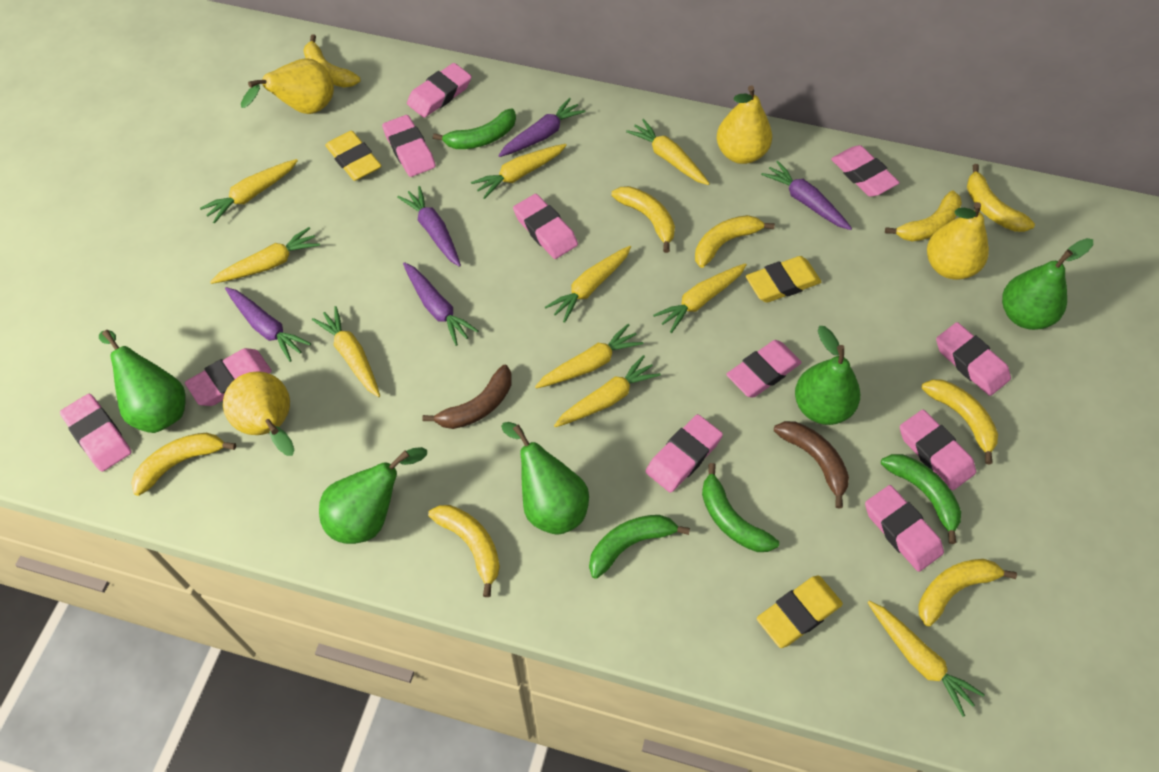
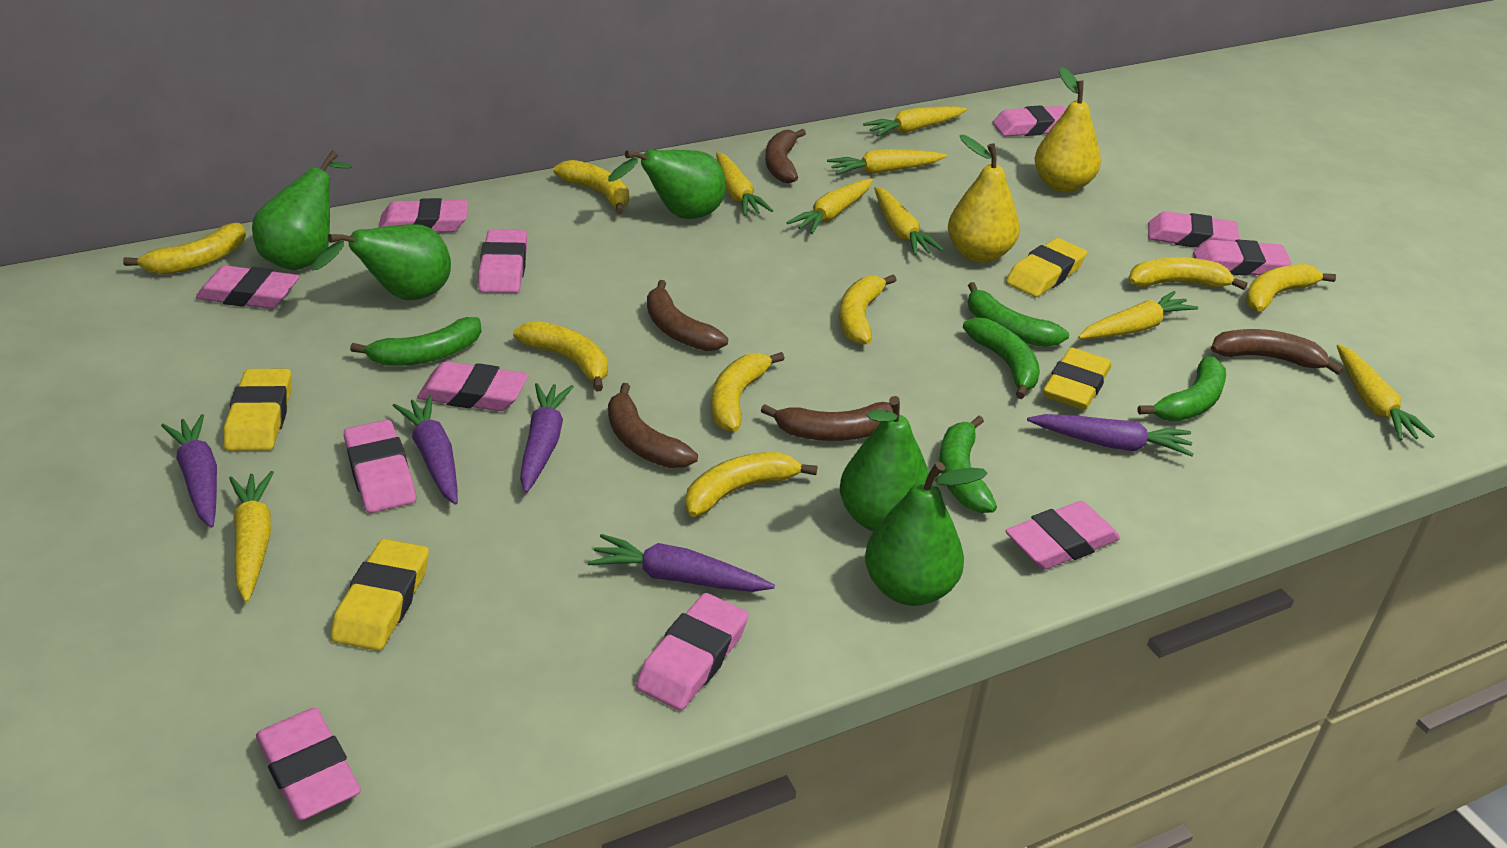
brown banana: [422,365,512,429] [774,421,849,509] = 2 -> [608,383,698,468] [647,280,728,351] [761,402,893,441] [765,129,806,183] [1211,329,1343,375] = 5
green banana: [433,109,516,149] [589,515,690,579] [702,463,779,552] [881,454,961,544] = 4 -> [350,317,482,366] [939,416,997,513] [963,318,1040,399] [968,282,1069,347] [1138,356,1226,421] = 5
yellow banana: [131,433,236,496] [303,34,360,88] [428,505,500,597] [611,186,675,253] [695,215,775,268] [885,190,962,242] [918,559,1017,626] [921,379,998,464] [967,164,1035,232] = 9 -> [123,223,246,274] [513,321,608,391] [554,160,629,214] [685,452,817,517] [711,352,785,432] [839,275,897,345] [1129,257,1247,290] [1245,264,1336,311] = 8
yellow carrot: [200,159,298,224] [210,227,320,284] [312,306,380,397] [471,144,567,199] [535,324,643,389] [545,246,631,323] [554,355,661,427] [626,119,710,185] [653,263,747,333] [867,601,985,717] = 10 -> [229,471,274,602] [716,152,773,216] [786,178,873,234] [827,149,947,175] [863,106,967,136] [874,187,944,256] [1078,291,1198,339] [1337,344,1434,440] = 8
yellow eraser: [325,131,381,181] [746,256,821,303] [757,575,843,648] = 3 -> [224,369,292,451] [331,539,429,651] [1006,238,1087,297] [1043,347,1111,410] = 4
yellow pear: [223,371,294,456] [241,58,334,114] [717,85,772,164] [927,202,989,280] = 4 -> [948,135,1020,263] [1035,67,1101,193] = 2

